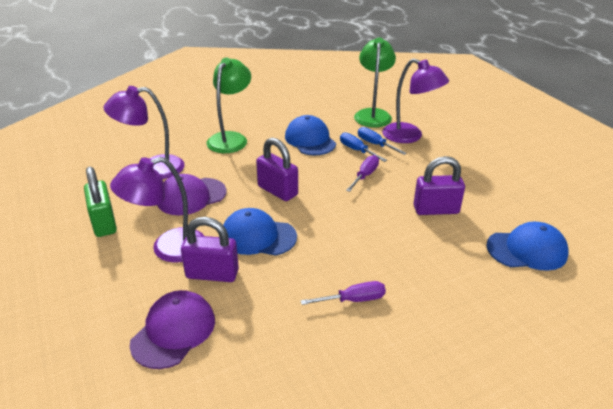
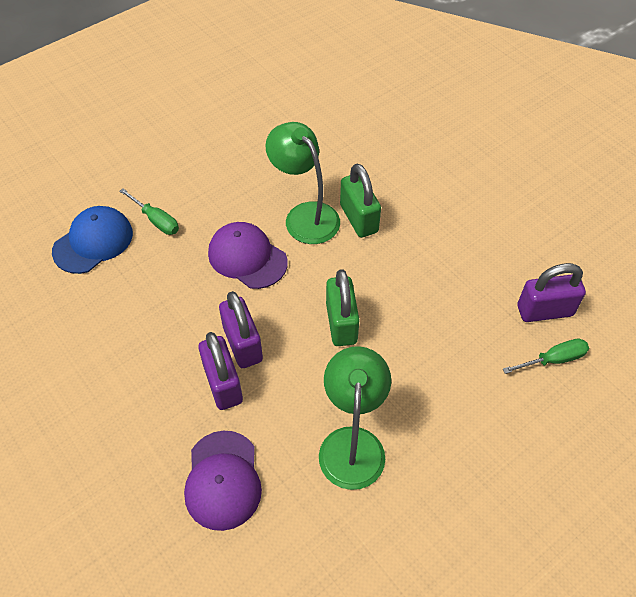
blue cap: [223,208,297,256] [285,115,336,155] [486,221,569,271] = 3 -> [52,206,133,274] = 1
blue screwdriver: [340,132,387,162] [358,127,407,155] = 2 -> none = 0
green padlock: [84,166,117,237] = 1 -> [326,269,359,346] [340,163,381,238] = 2
green screwdriver: none = 0 -> [119,188,179,235] [503,339,589,374] = 2
purple lamp: [104,86,185,179] [110,157,204,263] [382,58,449,143] = 3 -> none = 0
purple screwdriver: [300,281,386,305] [346,155,379,192] = 2 -> none = 0

